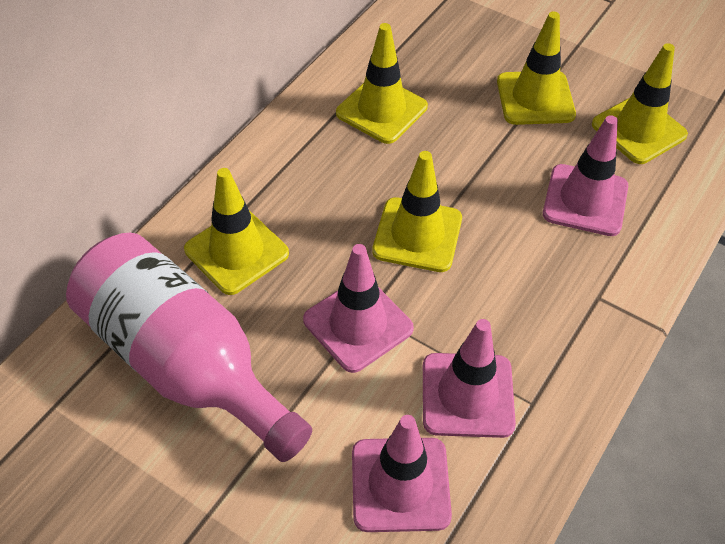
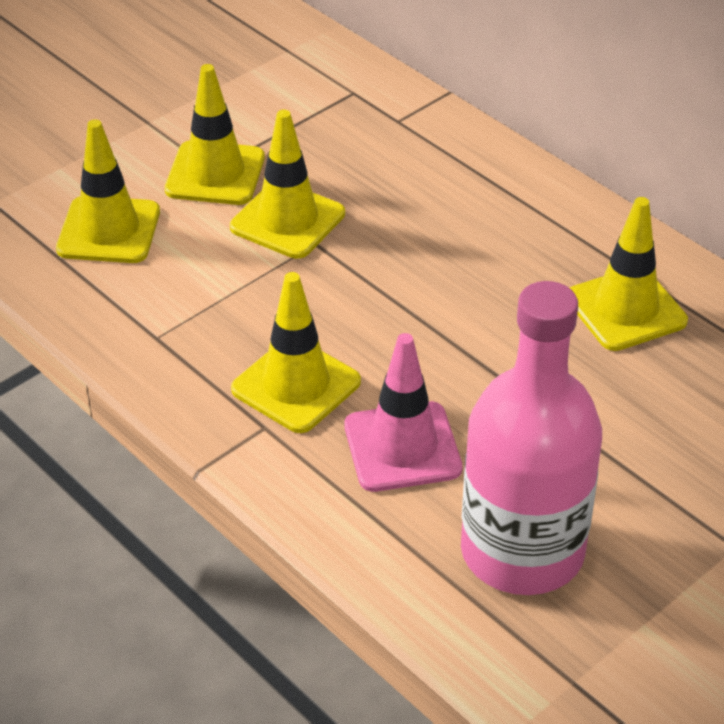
pink traffic cone: [303,244,414,373] [352,415,452,532] [423,319,516,438] [543,115,628,236] = 4 -> [344,333,462,492] = 1

